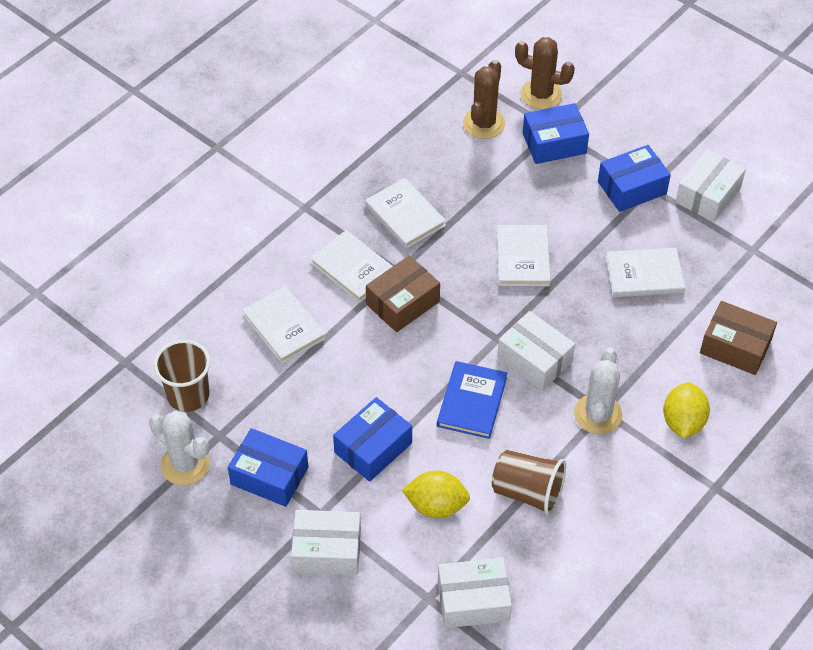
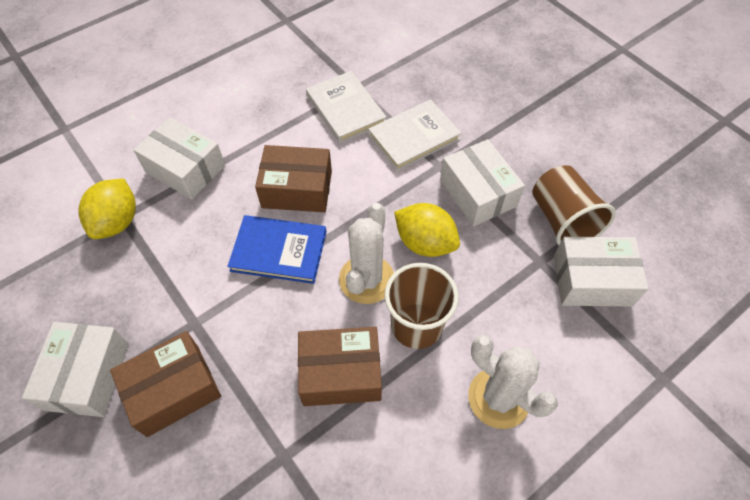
blue box: [228,428,308,507] [333,397,412,482] [523,103,589,164] [598,145,671,212] = 4 -> none = 0
brown box: [366,255,440,332] [700,301,777,375] = 2 -> [110,331,221,437] [255,145,332,212] [298,327,382,406] = 3
brown cactus: [463,60,505,139] [515,37,575,109] = 2 -> none = 0
white book: [242,286,326,364] [310,230,393,303] [365,178,446,249] [497,225,551,286] [606,248,685,297] = 5 -> [306,71,387,143] [368,99,461,171] = 2

